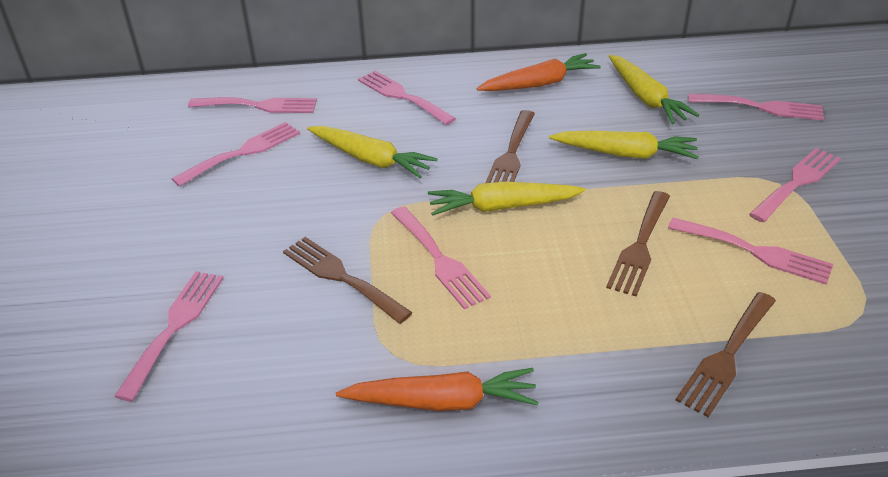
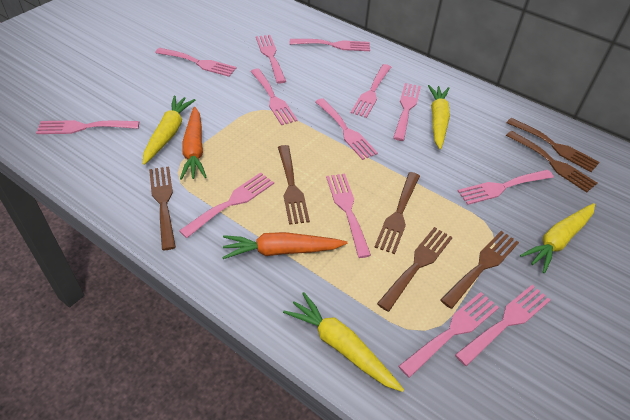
brown fork: [283,237,413,324] [485,110,535,183] [606,191,670,296] [675,292,776,417] = 4 -> [149,166,176,250] [278,145,310,225] [374,172,420,254] [377,227,453,312] [440,231,519,309] [506,131,597,192] [507,118,599,172] = 7
pink fork: [114,271,223,401] [172,122,300,187] [188,97,317,113] [358,71,456,125] [391,206,491,309] [668,217,833,285] [688,93,824,121] [749,148,841,222] = 8 -> [36,120,139,134] [155,48,237,77] [179,173,274,238] [251,69,298,125] [256,35,286,84] [290,39,370,51] [315,98,378,160] [326,174,371,258] [351,64,391,118] [393,83,421,141] [399,292,499,378] [455,285,550,366] [458,170,554,205] = 13

